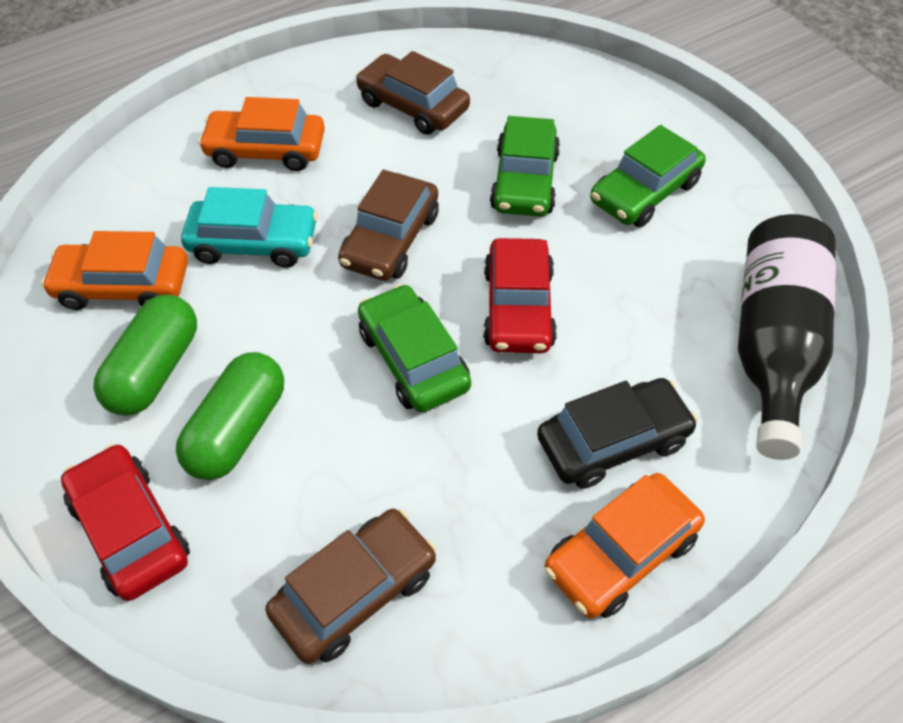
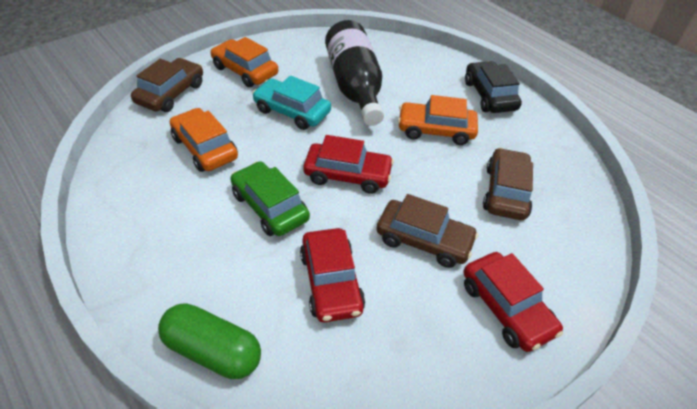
green capsule: [93,295,197,416] [176,352,284,480] = 2 -> [158,303,261,379] = 1
green car: [358,284,471,412] [490,116,560,217] [590,125,706,227] = 3 -> [231,161,310,236] = 1
red car: [61,444,190,601] [483,238,557,353] = 2 -> [300,228,365,322] [303,135,394,194] [464,252,563,352] = 3

